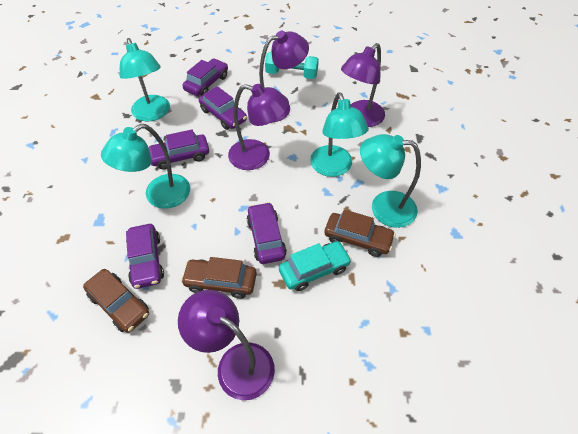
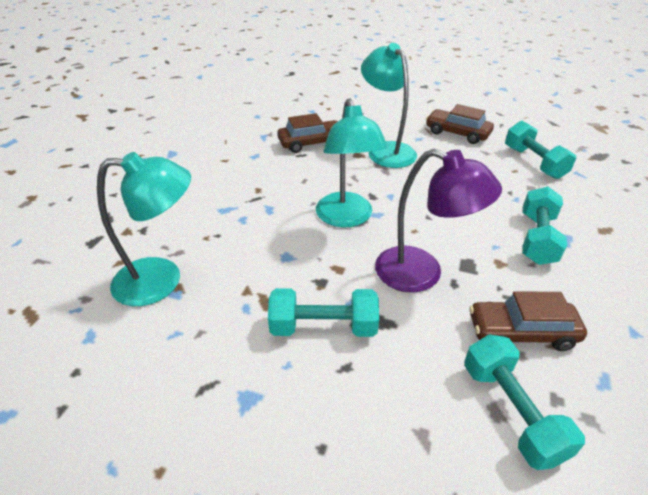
purple car: [126,224,164,289] [148,130,209,170] [182,58,228,96] [199,86,247,130] [247,202,287,264] = 5 -> none = 0
purple lamp: [178,290,275,400] [228,84,289,170] [259,31,309,122] [341,43,385,127] = 4 -> [375,149,502,292] = 1
turquoise car: [279,241,352,291] = 1 -> none = 0
turquoise dumbbell: [265,51,319,79] = 1 -> [268,288,379,337] [464,335,585,470] [505,121,576,179] [523,187,567,265] = 4
turquoise lamp: [101,124,190,209] [120,38,170,121] [310,92,369,177] [360,134,421,228] = 4 -> [97,152,191,306] [316,98,388,227] [361,43,417,168] = 3

